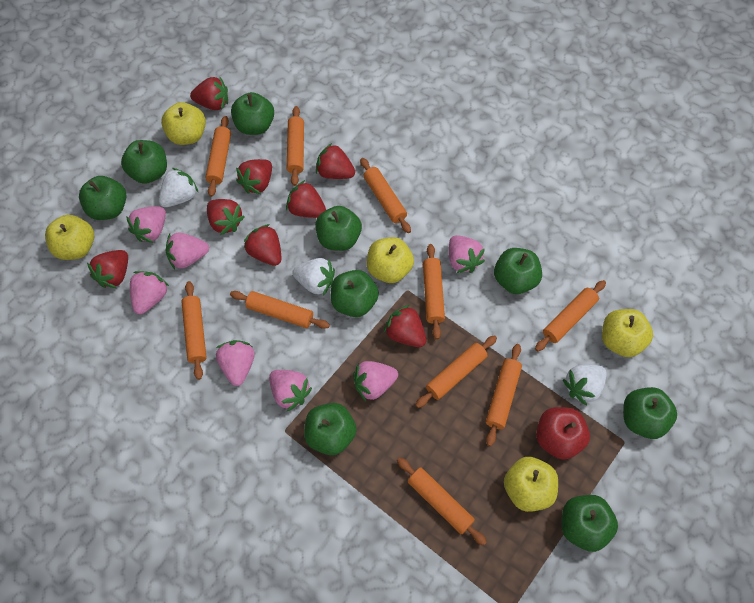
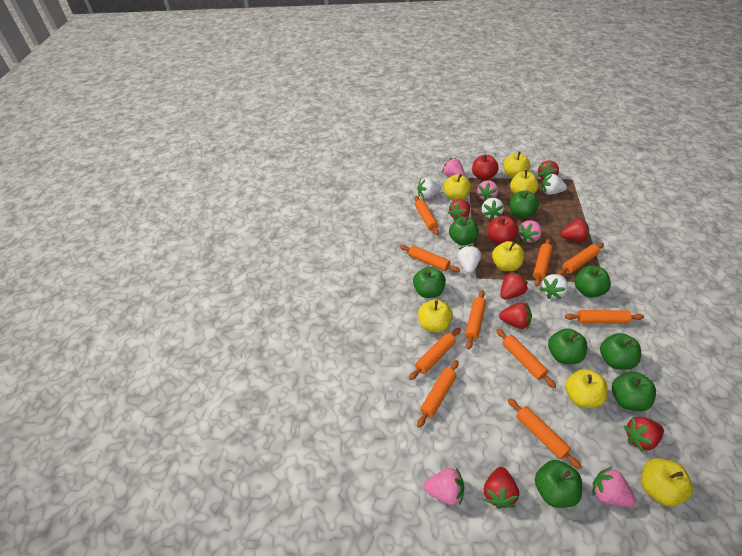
green apple: [79,176,127,220] [121,140,167,184] [231,92,274,135] [304,403,357,455] [315,206,362,251] [331,270,379,317] [494,248,542,294] [561,495,618,552] [623,387,677,439] = 9 -> [413,267,446,298] [449,216,479,245] [509,191,539,218] [535,460,582,508] [548,328,587,364] [575,265,611,297] [600,333,641,370] [612,372,656,411] = 8
pink strawberry: [126,206,166,243] [130,271,169,314] [166,232,209,269] [216,340,255,386] [269,370,312,411] [353,361,398,401] [449,235,485,273] = 7 -> [424,468,464,505] [442,158,465,177] [477,180,498,202] [517,220,542,243] [593,466,636,507] = 5
red apple: [536,407,590,460] = 1 -> [472,154,499,181] [488,216,518,244] = 2
red strawberry: [87,250,128,288] [190,77,228,110] [207,199,245,235] [236,159,272,194] [244,224,282,266] [286,180,326,218] [316,143,355,179] [384,305,426,347] = 8 -> [448,199,470,221] [484,467,519,509] [499,302,532,329] [500,271,528,299] [537,160,559,180] [560,219,589,242] [624,417,664,452] = 7
white strawberry: [159,168,199,207] [292,258,335,296] [563,365,606,406] = 3 -> [417,178,441,199] [457,245,481,273] [482,198,504,220] [540,274,568,299] [542,174,567,195] = 5
yellow apple: [45,215,94,260] [161,102,206,145] [367,237,414,283] [504,457,558,512] [602,309,653,357] = 5 -> [418,299,453,333] [444,174,471,201] [492,241,524,271] [504,151,530,178] [510,170,538,194] [565,369,608,408] [641,458,693,507] = 7

